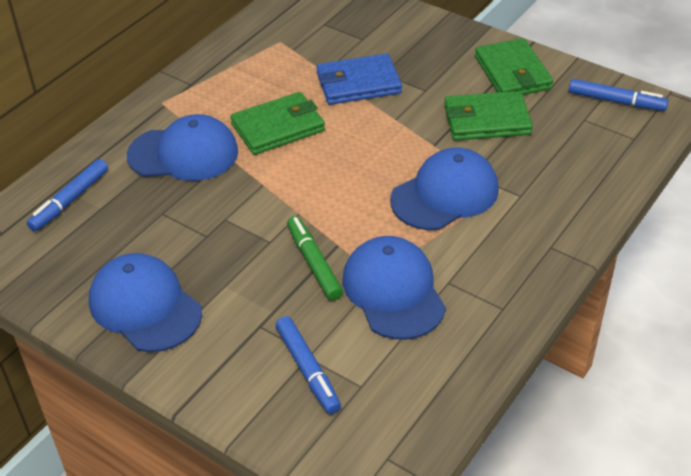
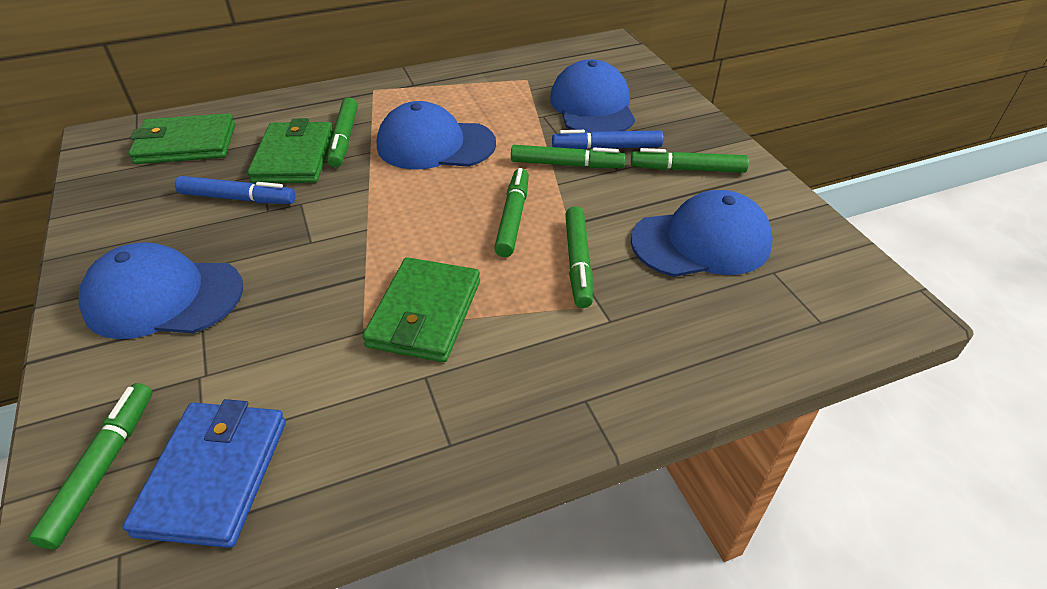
blue marker: [27,159,108,231] [275,316,341,414] [569,79,668,111] = 3 -> [175,176,296,204] [552,130,663,150] = 2
green marker: [287,216,343,301] = 1 -> [28,383,152,549] [327,97,358,167] [494,168,529,257] [511,145,625,168] [565,206,593,308] [631,148,749,173] = 6

